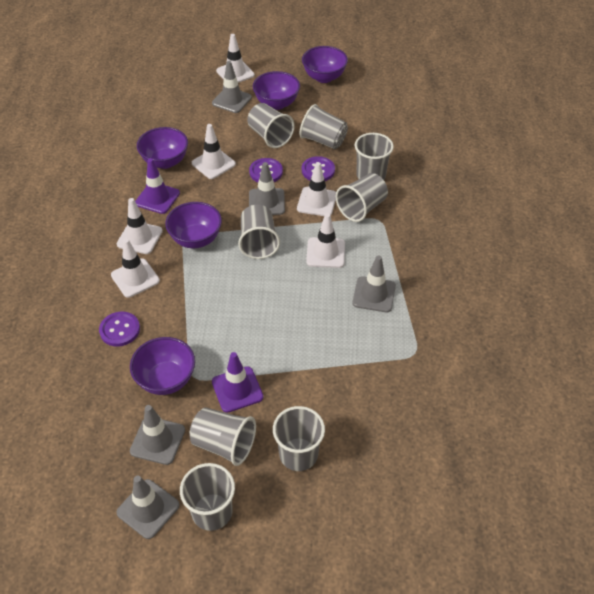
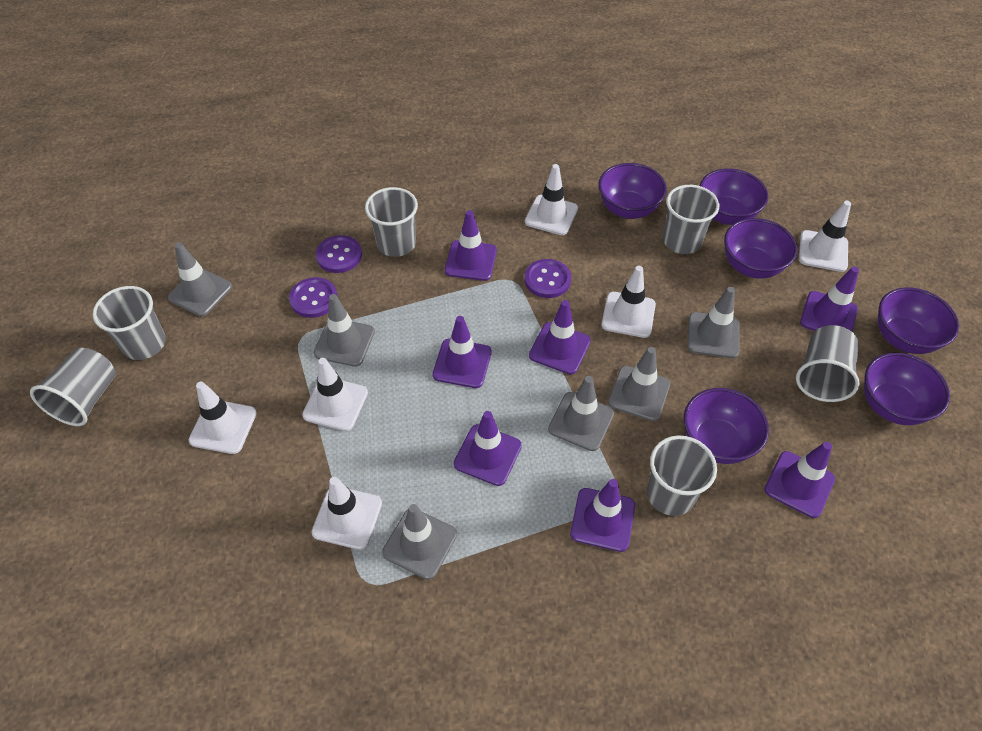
grey cup: [180,463,235,531] [190,407,256,466] [238,205,280,259] [247,103,295,148] [273,406,325,471] [299,104,348,149] [336,173,388,222] [355,133,394,180] = 8 -> [30,348,116,426] [93,286,166,360] [365,187,418,257] [647,435,717,516] [663,185,719,254] [796,325,859,402] = 6
grey traffic cone: [116,476,180,539] [130,405,185,465] [212,61,252,113] [249,162,285,215] [353,255,396,312] = 5 -> [168,242,232,316] [313,294,375,367] [382,504,457,580] [548,376,614,451] [608,347,670,421] [688,287,740,358] = 6
purple bowl: [130,337,195,395] [137,127,188,169] [165,202,222,248] [253,71,300,110] [302,46,348,83] = 5 -> [599,163,667,219] [684,388,769,464] [699,168,768,225] [724,218,797,279] [864,353,950,425] [878,287,959,354] = 6
purple traffic cone: [135,158,180,214] [212,352,263,413] = 2 -> [432,316,492,388] [445,210,497,281] [454,411,522,486] [529,300,591,375] [570,479,635,552] [764,442,835,518] [800,267,859,331] = 7

